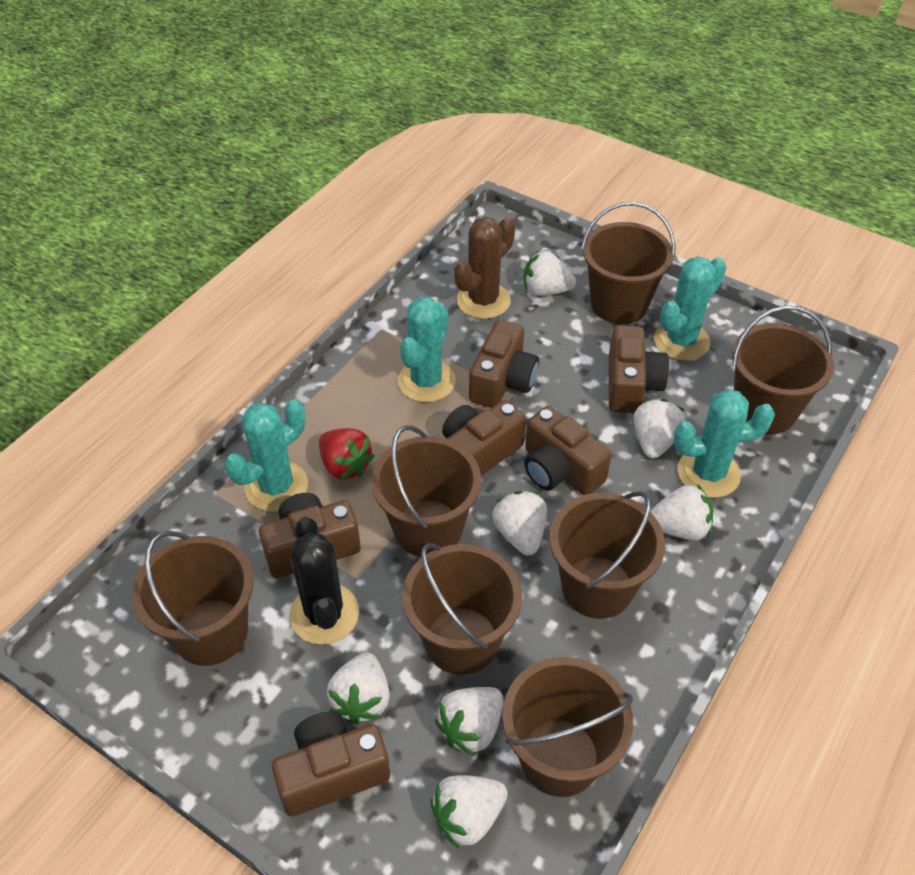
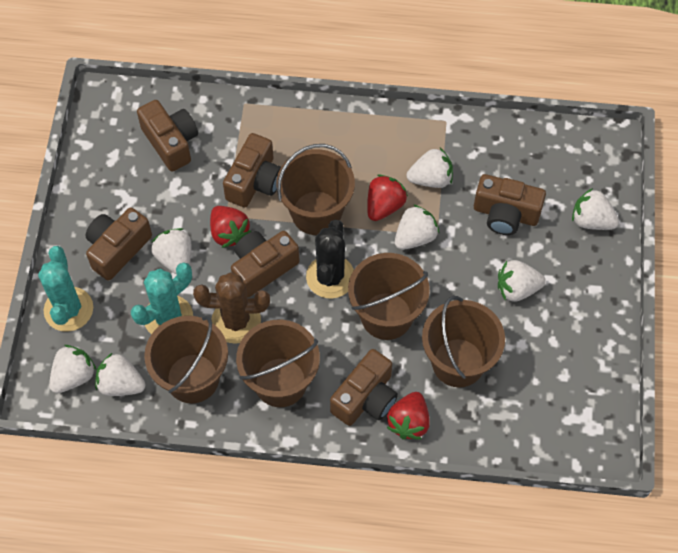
brown bucket: [132,531,253,666] [371,425,481,557] [402,543,522,675] [502,657,633,797] [549,491,665,619] [581,202,675,324] [732,306,834,435] = 7 -> [144,316,228,403] [236,320,320,407] [276,144,355,235] [348,253,430,340] [422,296,505,387] = 5
red strawberry: [319,428,375,480] = 1 -> [210,206,251,248] [367,175,408,221] [387,392,430,439] = 3
turquoise cactus: [225,399,308,512] [398,297,456,402] [654,256,727,361] [673,389,775,498] = 4 -> [38,246,93,332] [131,262,193,334] = 2

